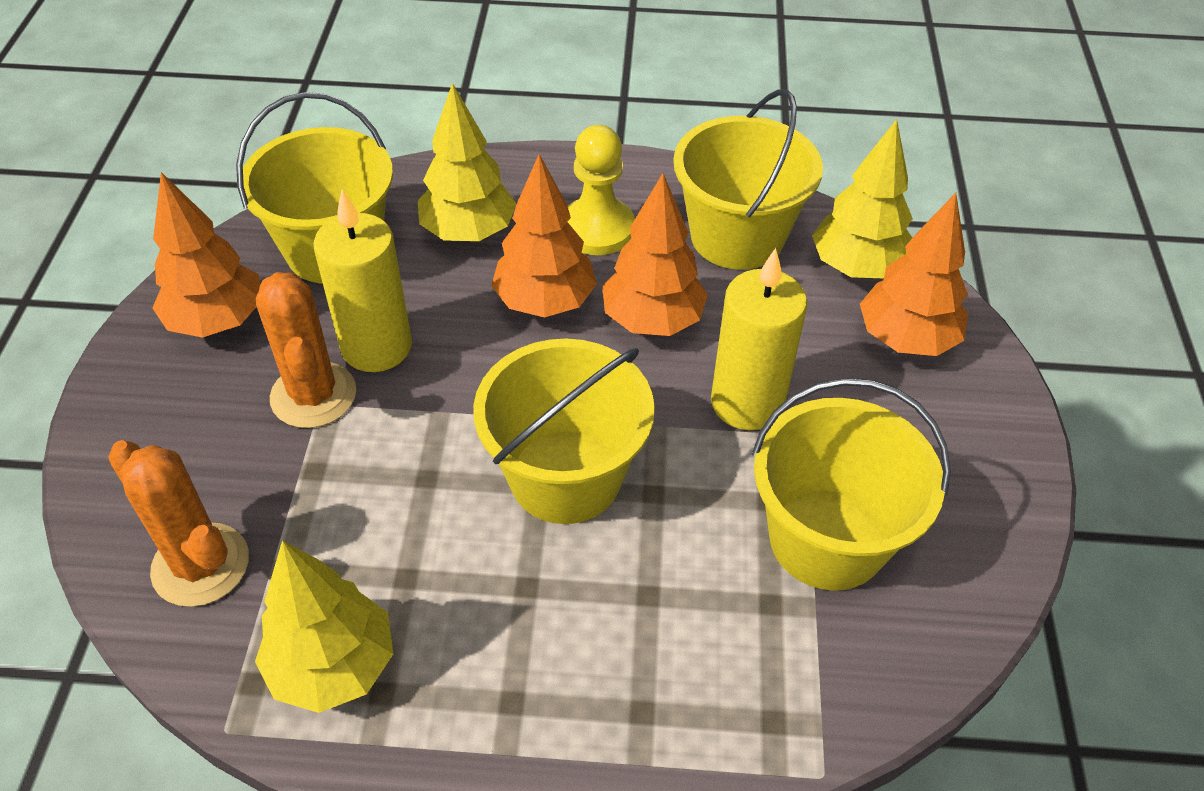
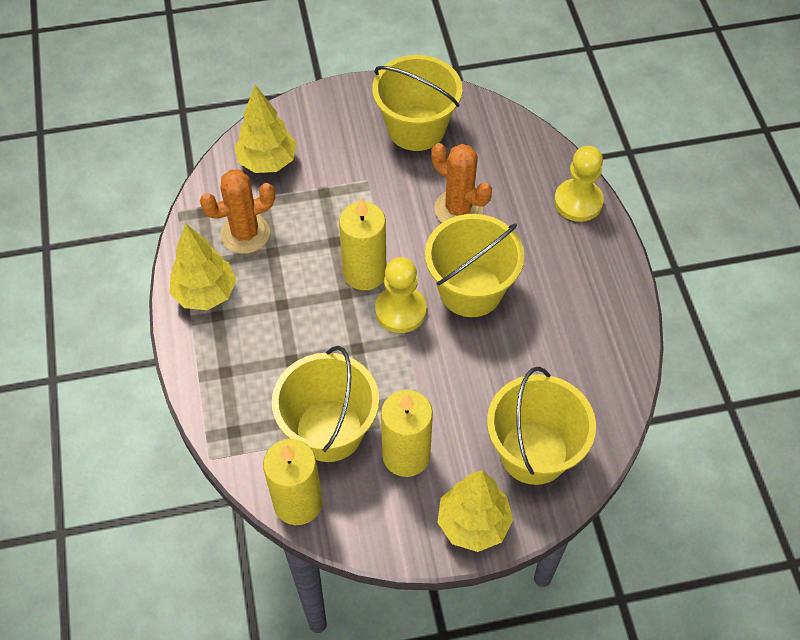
orange tree: [152,172,260,338] [491,154,597,318] [602,173,708,336] [860,193,968,356] = 4 -> none = 0
yellow candle: [314,190,412,372] [711,248,807,430] = 2 -> [263,439,322,525] [339,197,387,290] [381,390,433,477] = 3
yellow pawn: [568,125,635,255] = 1 -> [375,257,427,333] [554,146,604,222] = 2

